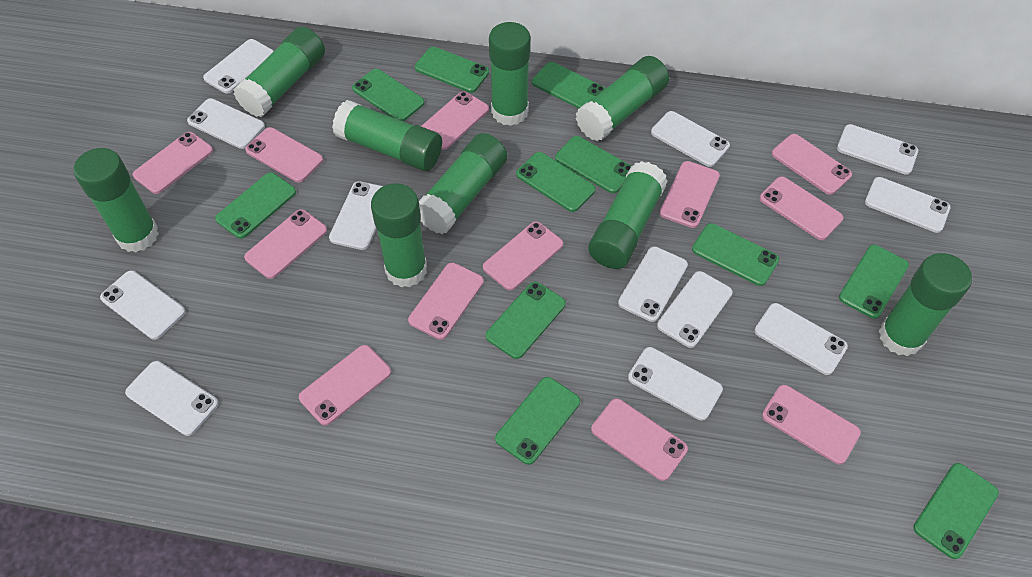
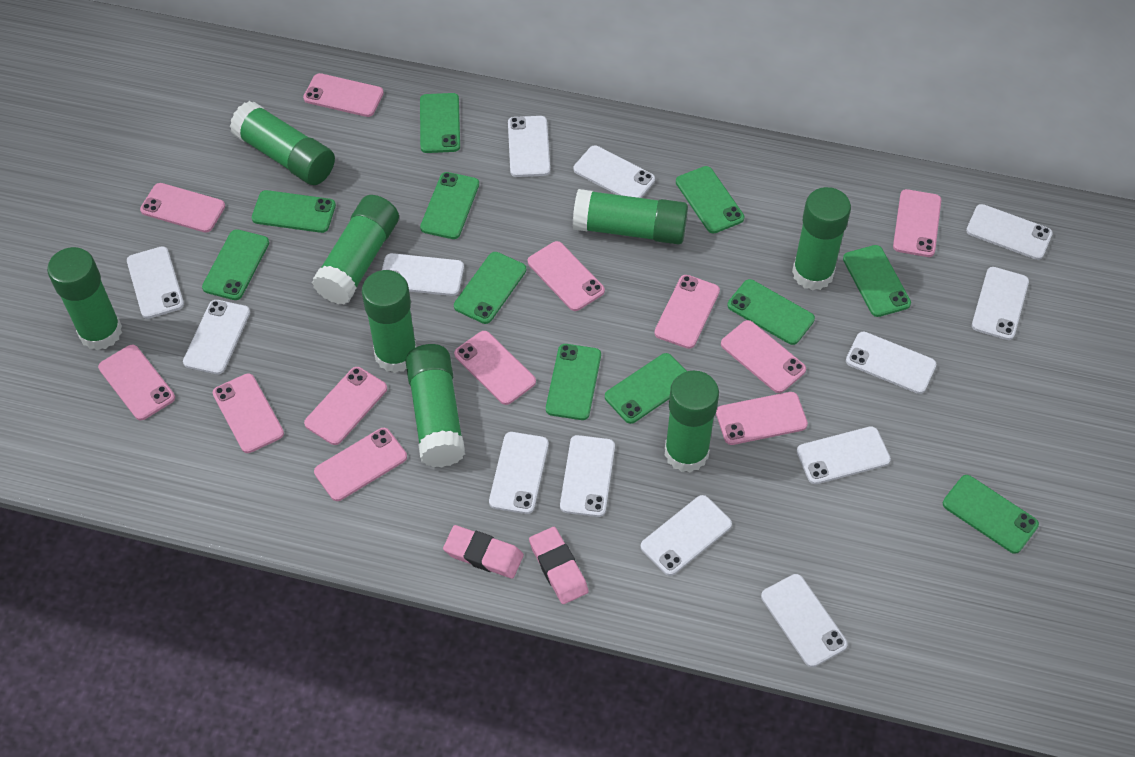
green glue stick: [74,148,159,252] [233,27,325,117] [332,100,442,171] [371,183,427,287] [419,133,507,234] [489,22,531,126] [576,56,669,141] [588,161,668,269] [879,253,972,356] = 9 -> [47,247,122,350] [230,101,335,185] [312,195,399,305] [362,270,416,373] [405,344,465,467] [573,189,688,244] [665,371,719,473] [792,187,851,291] = 8
pink eraser: none = 0 -> [443,525,524,579] [529,527,589,604] = 2
white phone: [100,270,186,340] [125,361,218,436] [187,98,265,149] [203,39,274,94] [329,181,383,250] [618,247,688,322] [628,347,723,421] [651,111,730,167] [657,271,733,348] [755,303,848,375] [837,124,918,175] [865,177,950,233] = 12 -> [127,246,184,319] [183,300,250,374] [382,253,464,296] [489,432,548,514] [508,116,550,177] [560,435,615,517] [574,145,655,198] [641,495,732,576] [761,574,848,667] [797,426,891,484] [846,332,936,394] [966,204,1053,260] [972,267,1029,340] = 13

